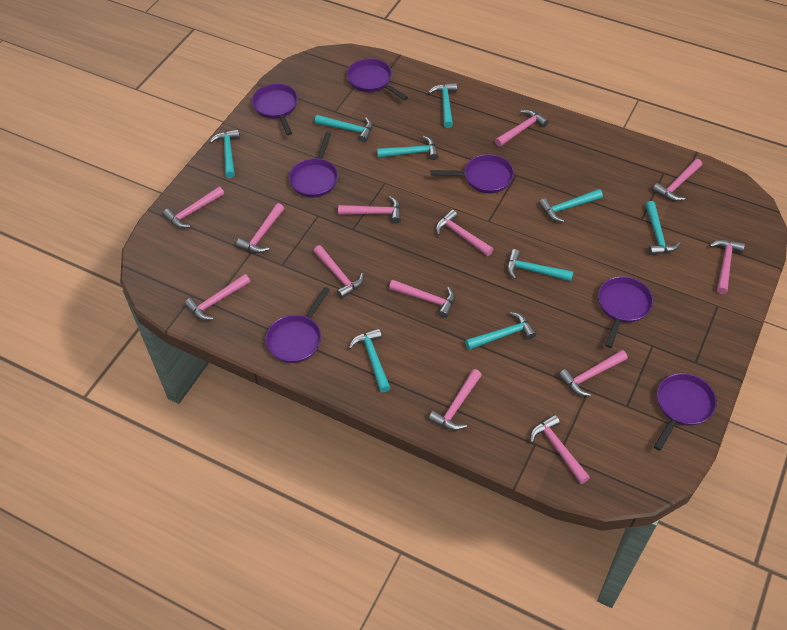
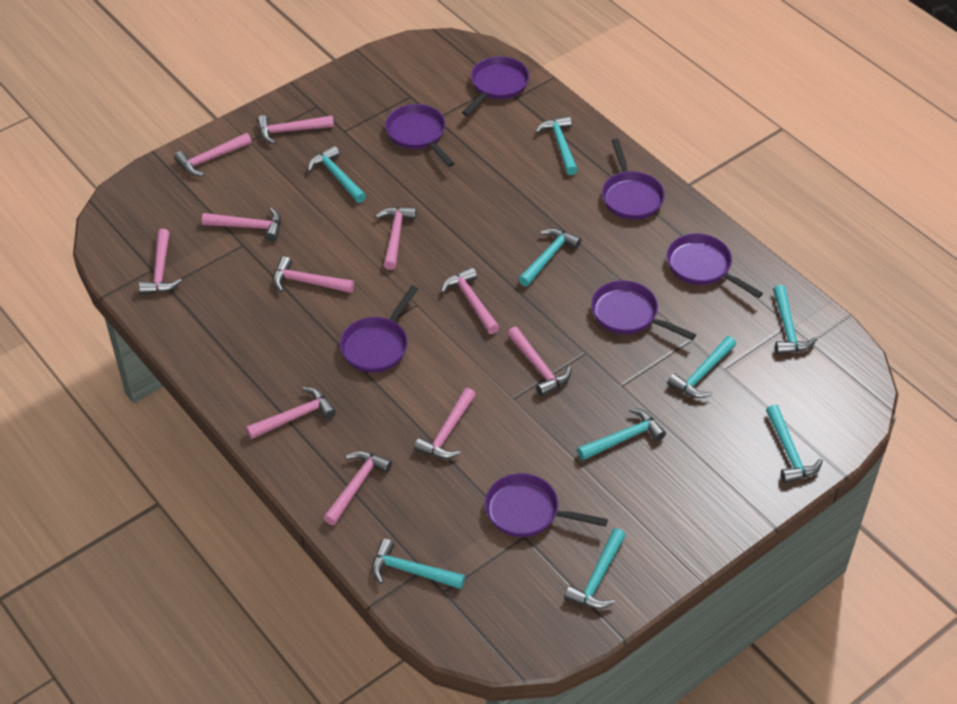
pink hammer: [163,187,224,228] [185,274,250,320] [236,203,284,253] [313,245,364,299] [338,196,401,223] [389,280,455,318] [428,369,482,431] [436,210,493,256] [495,110,549,147] [530,415,590,484] [558,350,628,396] [652,159,702,201] [709,240,745,294] = 13 -> [139,229,182,294] [174,133,252,176] [202,208,281,241] [246,387,336,439] [257,115,334,145] [273,256,354,293] [323,451,392,525] [375,207,416,270] [414,388,476,459] [441,267,500,334] [507,327,571,396] = 11

